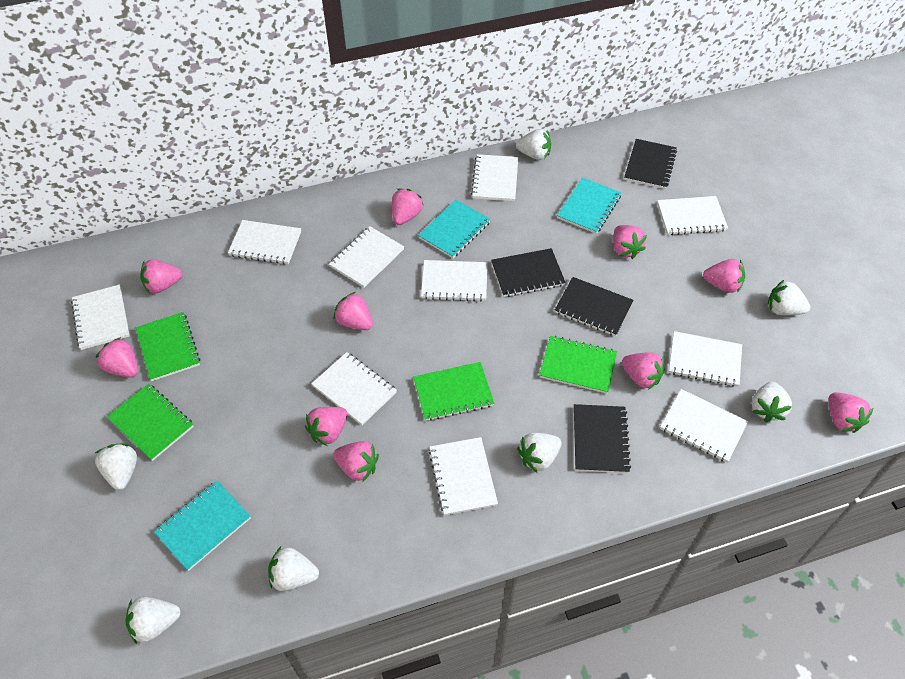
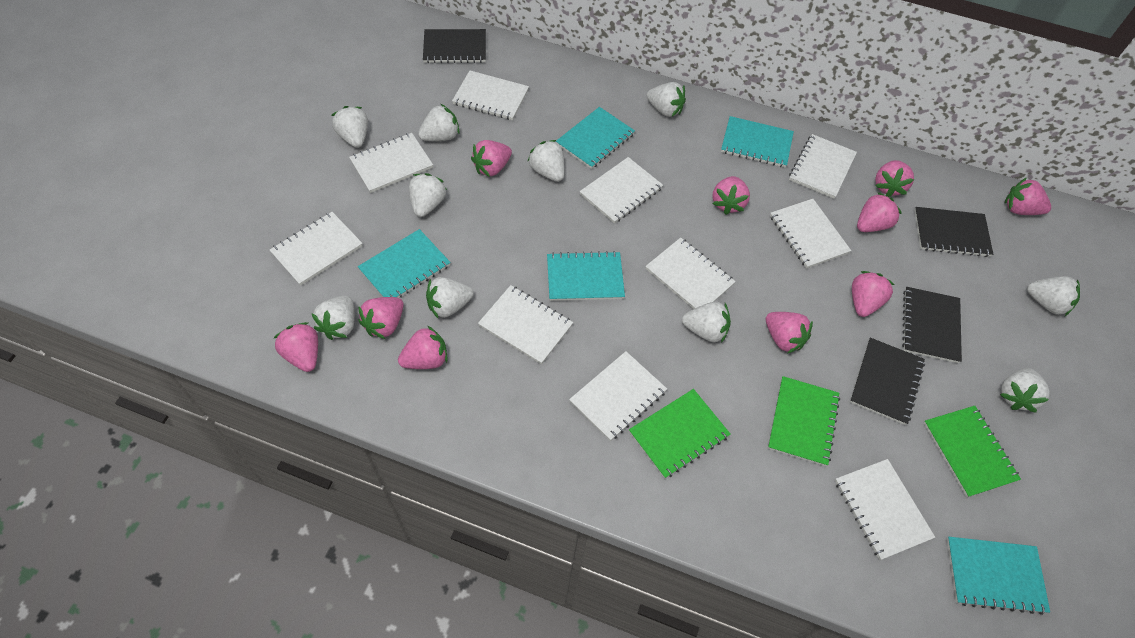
green notebook: [107,384,194,461] [136,312,200,381] [413,362,494,421] [540,336,617,394] = 4 -> [629,389,731,479] [768,376,840,466] [924,406,1021,497] = 3
turquoise notebook: [154,481,251,571] [418,200,491,258] [557,178,621,234] = 3 -> [358,229,451,298] [547,251,625,301] [556,107,635,169] [721,116,794,168] [947,537,1050,615] = 5
white strawberry: [95,444,137,490] [126,597,181,644] [268,547,319,591] [516,129,551,160] [517,432,561,473] [752,382,792,422] [768,279,810,315] = 7 -> [311,296,355,340] [332,106,368,148] [409,173,447,217] [418,104,460,141] [426,277,473,318] [527,140,564,182] [647,82,686,117] [682,302,731,343] [1000,368,1050,413] [1027,276,1080,316] = 10

